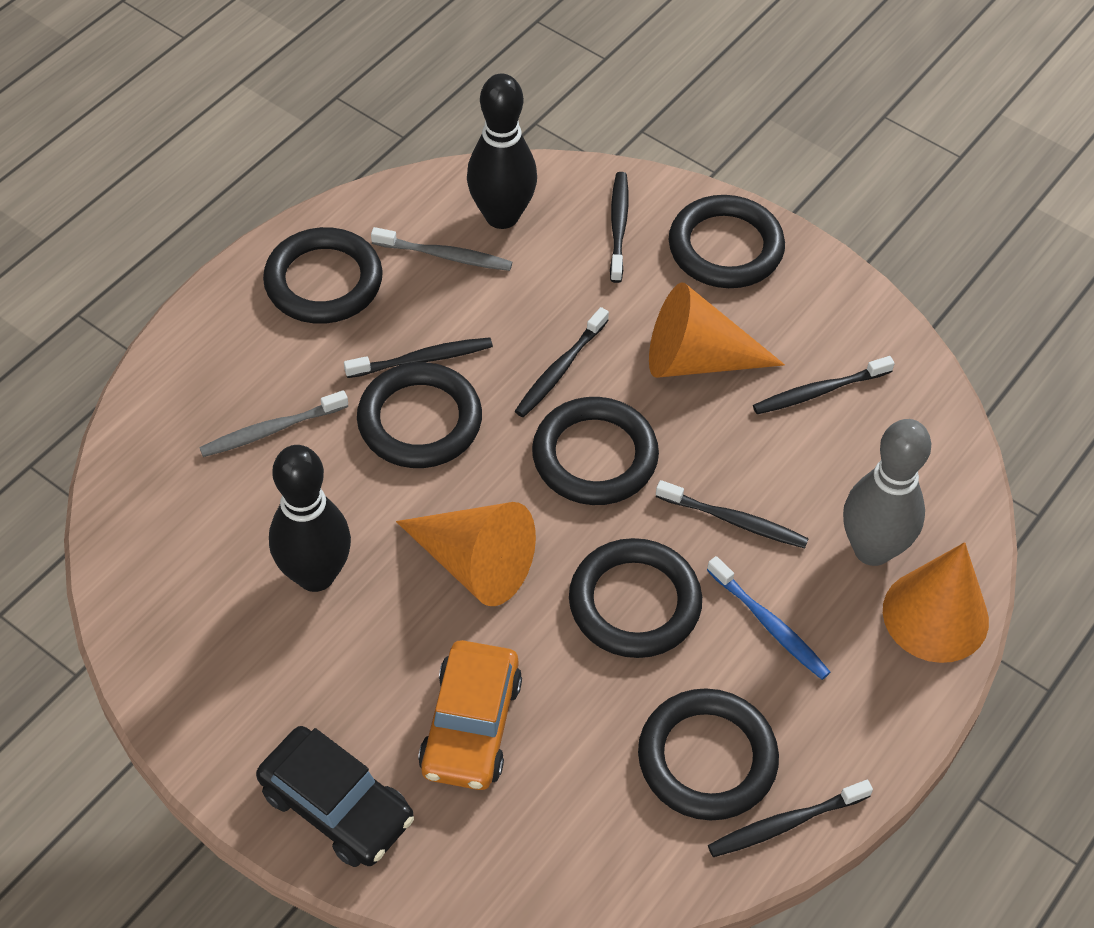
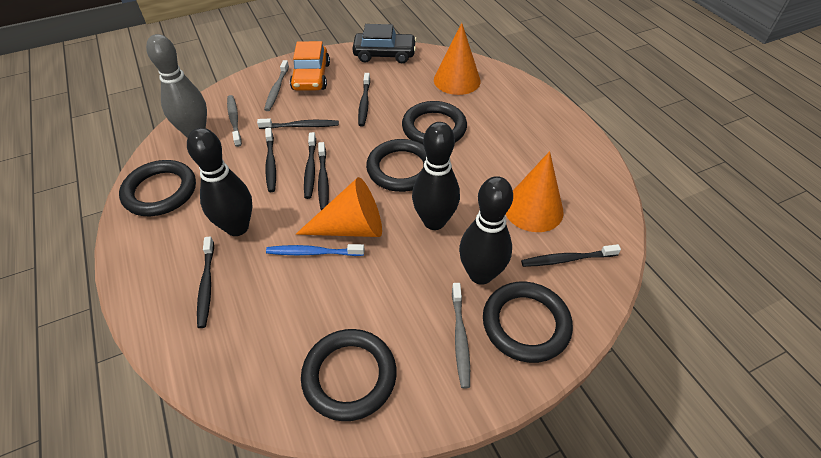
black bowling pin: [269,445,351,592] [467,73,537,229] = 2 -> [187,128,253,236] [412,122,460,230] [459,176,513,285] = 3
black ring: [263,227,383,324] [357,362,482,468] [532,397,659,505] [569,538,702,658] [638,688,779,820] [669,195,785,288] = 6 -> [119,160,196,216] [301,329,397,421] [366,139,427,192] [402,101,467,145] [483,282,573,363] = 5
black toothbrush: [344,337,493,378] [515,307,609,417] [610,172,628,283] [656,480,809,548] [708,780,873,857] [753,356,895,414] = 6 -> [197,236,214,328] [257,119,339,129] [265,128,276,192] [304,132,316,199] [318,142,329,210] [358,73,370,126] [521,244,621,267] = 7
grey toothbrush: [199,390,348,457] [371,227,512,271] = 2 -> [227,95,242,147] [264,60,289,111] [452,283,470,388] = 3

